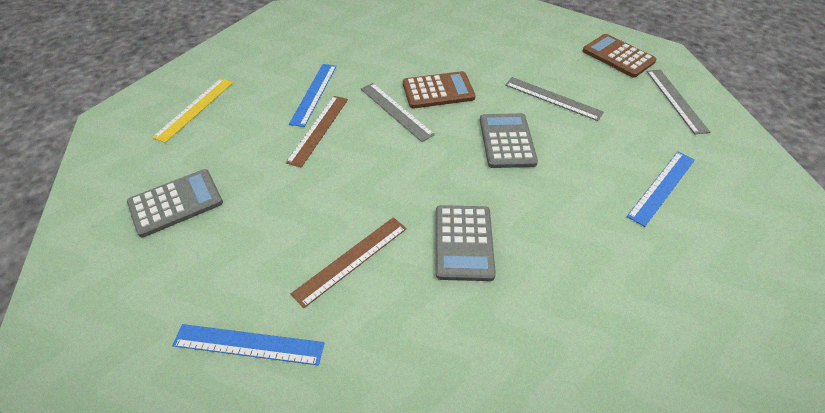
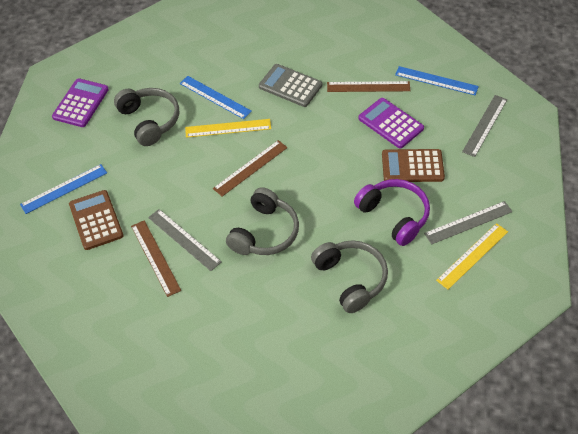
brown ruler: [286,96,348,168] [291,217,407,308] = 2 -> [131,220,181,297] [213,140,287,197] [327,81,410,92] = 3
grey calculator: [127,169,223,237] [436,205,496,281] [480,113,538,168] = 3 -> [259,64,322,107] = 1
grey headphones: none = 0 -> [114,88,179,146] [226,187,299,255] [311,240,388,313] = 3
purple calculator: none = 0 -> [52,78,109,127] [358,98,424,149] = 2
purple headphones: none = 0 -> [354,179,430,246] = 1
yellow ruler: [152,78,233,143] = 1 -> [185,119,271,138] [436,223,508,289] = 2

